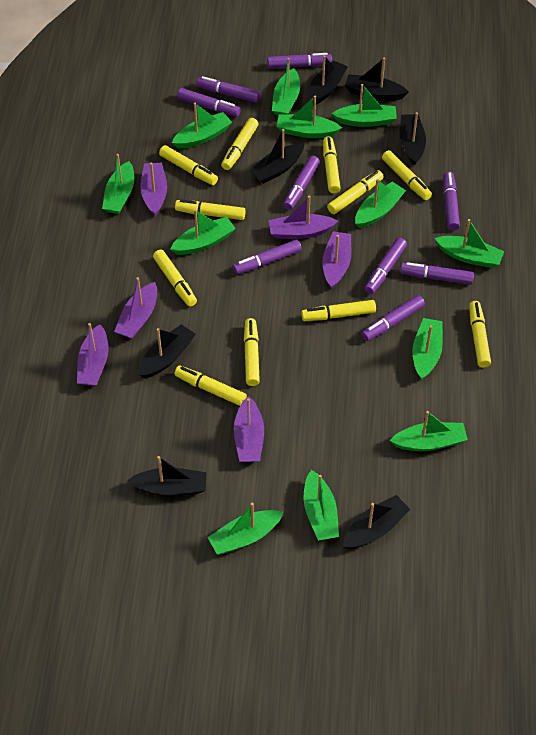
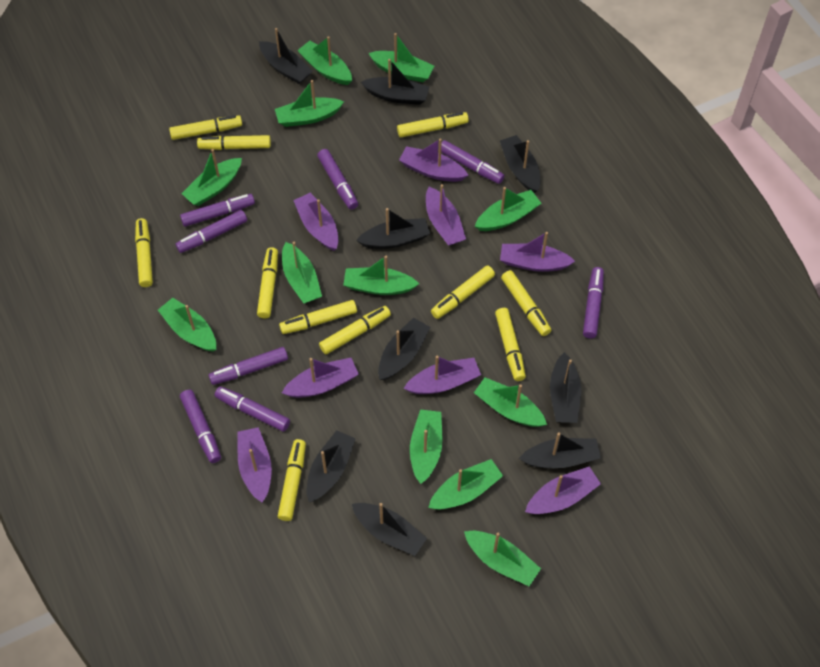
black boat: [127,456,206,496] [139,324,196,378] [249,129,304,184] [307,55,348,104] [343,495,410,549] [345,58,409,101] [400,112,426,166] = 7 -> [259,28,313,84] [307,430,356,502] [352,503,427,556] [356,208,430,249] [361,59,429,105] [378,318,430,380] [500,135,540,193] [519,433,601,468] [550,352,581,423] = 9
purple boat: [77,323,109,386] [114,277,157,339] [140,163,167,216] [234,396,264,462] [269,196,338,239] [322,231,351,289] = 6 -> [237,427,272,502] [282,358,359,398] [293,193,338,251] [399,138,468,182] [403,355,481,394] [426,184,466,246] [500,232,575,272] [525,467,601,514] = 8
purple marker: [177,88,241,117] [196,76,261,103] [233,239,302,274] [267,53,332,68] [283,156,320,210] [361,295,425,341] [364,238,407,294] [400,262,474,284] [443,172,460,231] = 9 -> [176,210,247,253] [180,194,255,227] [180,390,221,463] [208,347,288,385] [215,386,290,432] [317,149,358,210] [438,140,505,184] [583,267,604,339] = 8

